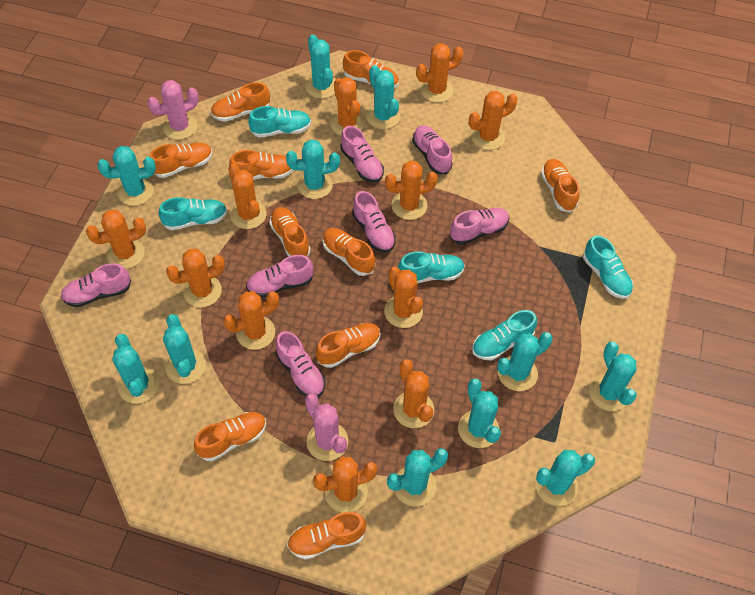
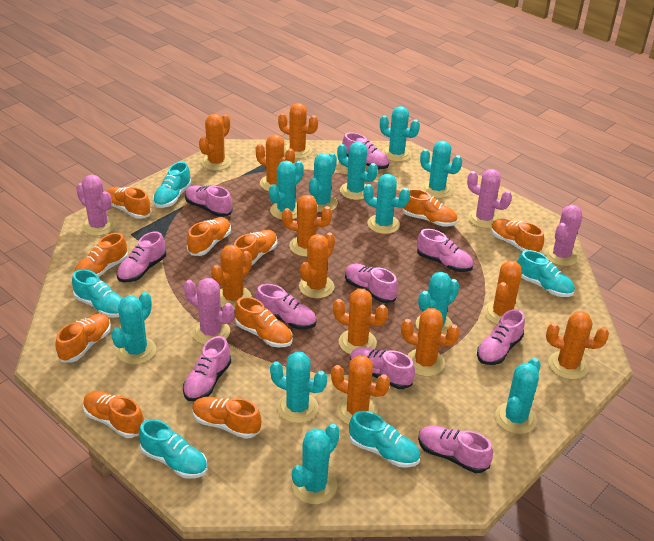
pink cactus: [147,80,199,140] [305,394,348,461] = 2 -> [76,175,116,236] [184,278,234,345] [467,169,512,228] [544,205,583,266] = 4
pink shoe: [61,263,131,307] [246,255,313,298] [275,331,325,397] [340,126,384,183] [352,191,396,253] [412,125,452,174] [450,208,509,245] = 7 -> [117,231,166,282] [183,336,231,401] [185,185,233,217] [255,284,317,329] [342,132,389,169] [345,264,398,303] [350,347,415,389] [417,229,473,272] [418,426,493,473] [477,309,525,365] = 10

